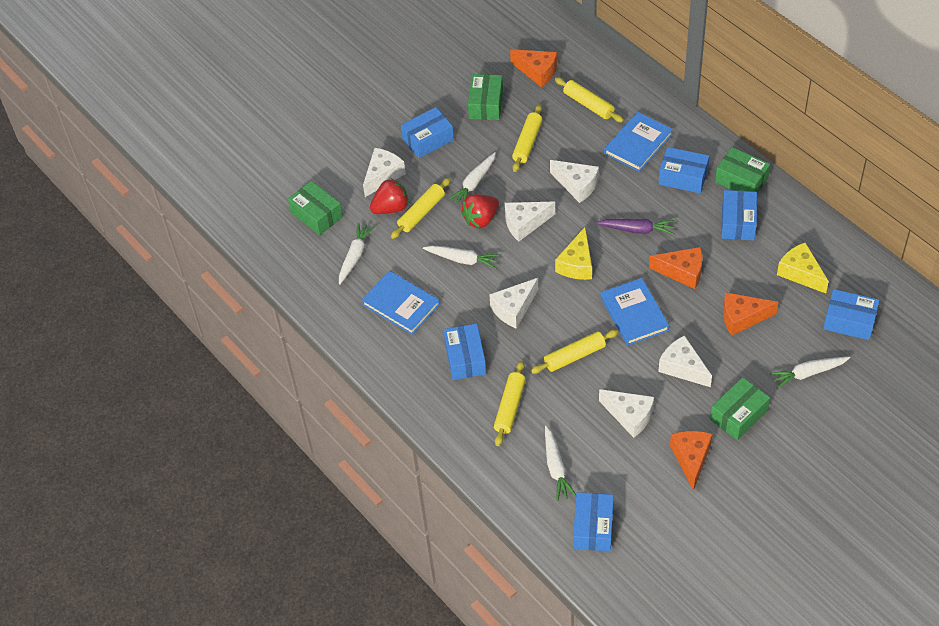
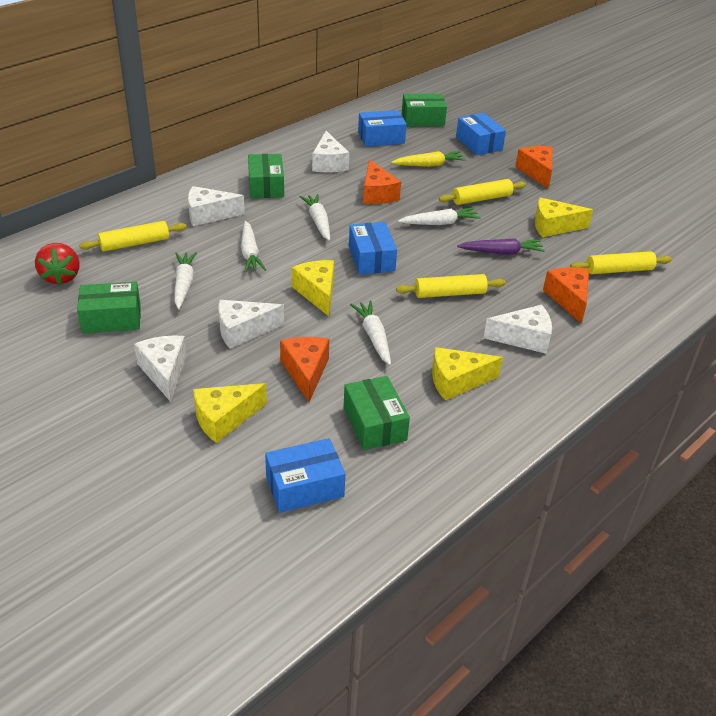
blue book: [362,271,440,335] [600,278,669,346] [604,112,673,172] = 3 -> none = 0
blue box: [401,107,454,158] [444,324,486,380] [573,492,614,551] [659,147,709,193] [721,190,757,240] [823,289,879,340] = 6 -> [265,438,345,513] [349,222,397,275] [358,110,407,147] [456,113,506,155] = 4
red strawberry: [370,179,409,214] [461,194,499,228] = 2 -> [35,243,79,285] = 1
white cheese: [363,148,406,197] [489,278,538,329] [505,202,555,242] [550,160,599,203] [599,389,654,438] [658,335,712,387] = 6 -> [134,336,187,402] [188,186,245,226] [218,300,284,349] [312,131,349,173] [483,305,552,354] = 5
yellow carrot: none = 0 -> [391,151,466,167] = 1
yellow cheese: [555,227,592,280] [777,242,829,293] = 2 -> [193,383,267,443] [291,260,334,316] [432,347,503,400] [535,197,593,237] = 4
yellow rolling pin: [391,178,451,239] [494,361,526,446] [512,104,542,172] [530,329,619,374] [555,77,624,122] = 5 -> [79,221,187,252] [396,274,506,298] [439,179,526,205] [570,251,672,274] = 4

